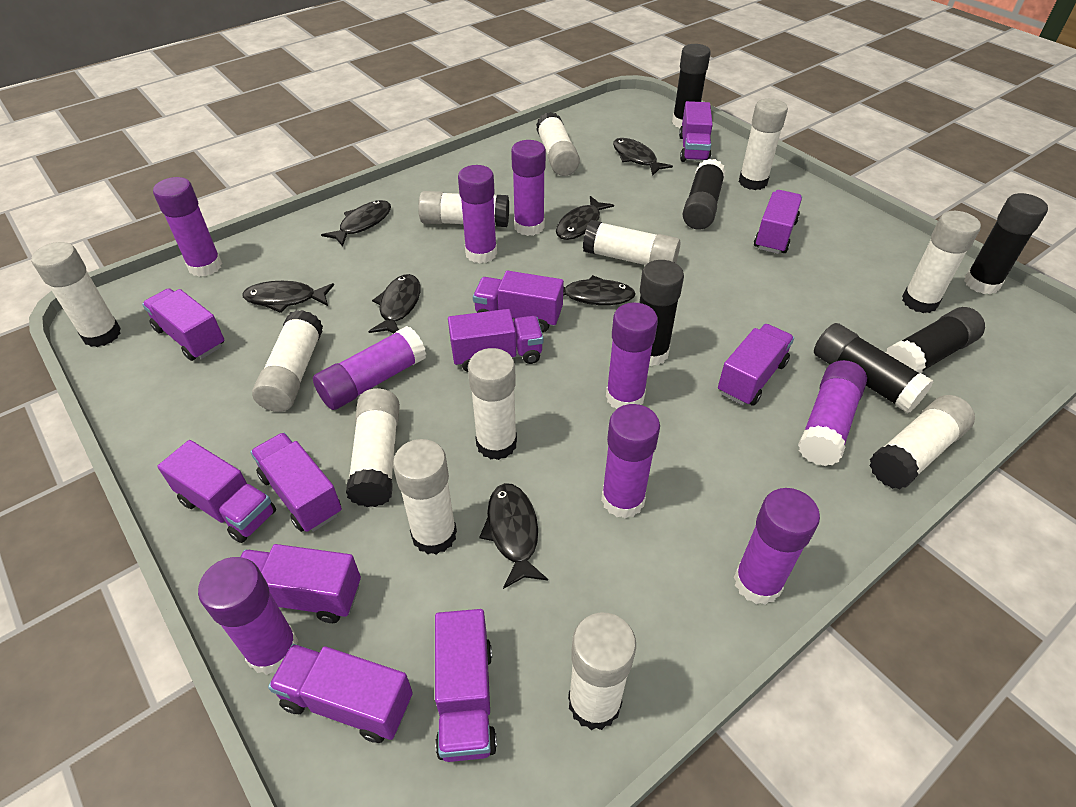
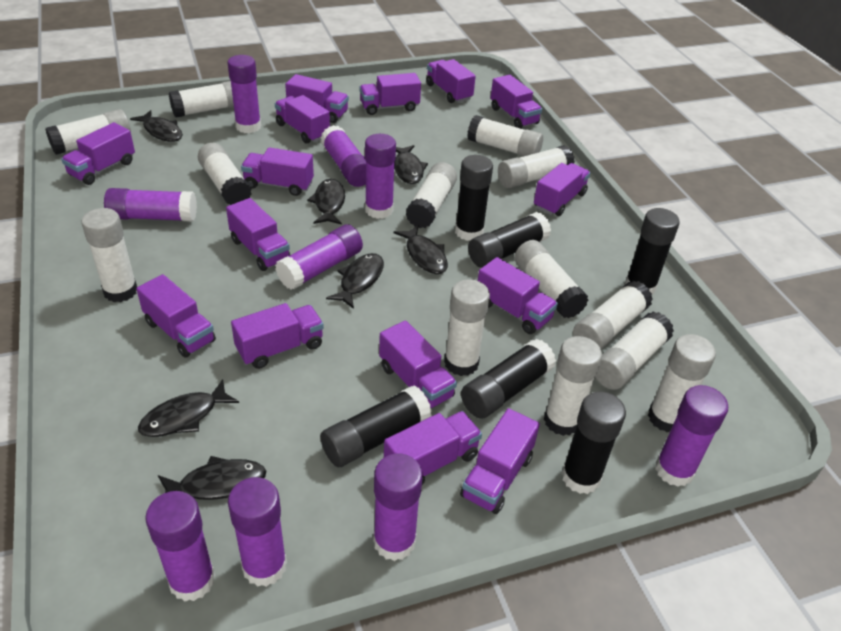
purple truck: [142,288,224,361] [157,440,276,543] [241,544,361,623] [250,433,342,532] [268,644,413,743] [435,609,497,762] [448,309,543,372] [473,271,564,332] [679,101,713,162] [718,324,794,406] [754,190,802,254] = 11 -> [61,122,135,185] [136,274,216,358] [226,198,290,271] [231,303,324,369] [241,147,314,196] [275,95,330,144] [285,74,349,123] [359,73,421,115] [379,320,457,408] [384,411,482,485] [426,59,476,103] [460,408,540,514] [478,257,558,334] [491,75,542,128] [534,163,590,216] = 15
white glue stick: [32,242,121,347] [252,310,323,412] [346,388,400,507] [393,439,457,555] [418,191,509,227] [468,348,517,460] [536,112,580,176] [568,612,636,730] [583,220,680,265] [739,98,788,190] [869,395,975,489] [902,211,981,313] = 12 -> [45,109,131,155] [81,208,137,302] [169,81,234,117] [198,143,252,205] [405,162,457,228] [444,280,490,376] [467,115,543,157] [498,145,575,188] [514,240,588,318] [544,336,602,436] [573,280,653,349] [595,311,674,390] [648,334,716,432] = 13

